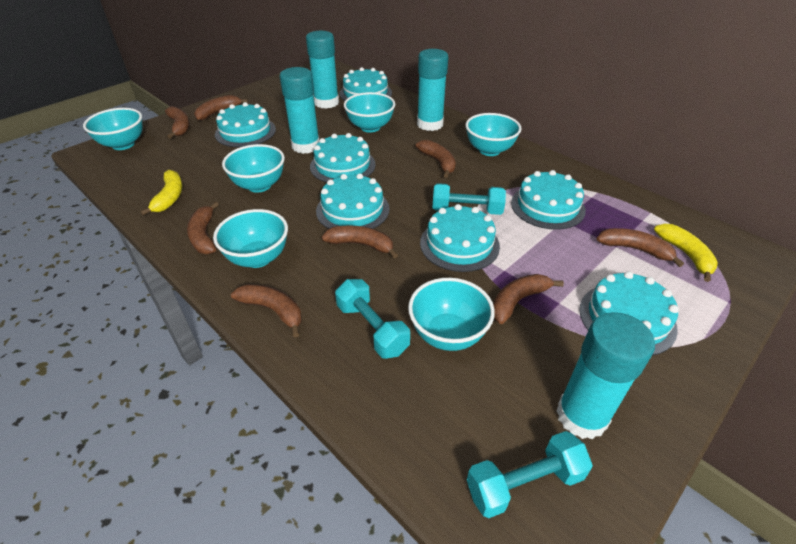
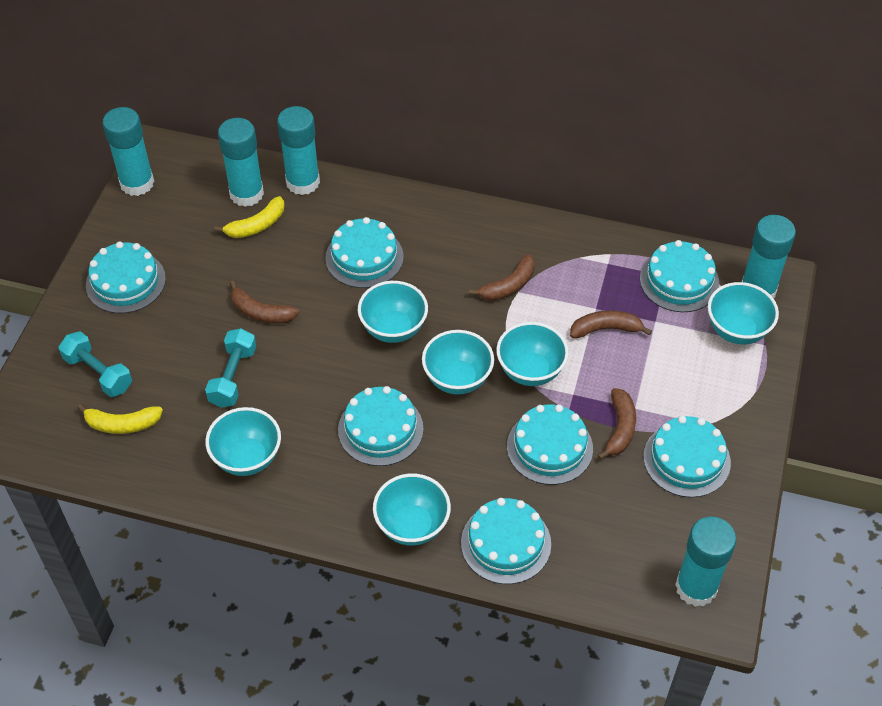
brown banana: [165,106,189,139] [187,202,219,254] [194,95,248,120] [231,284,302,337] [322,225,398,258] [416,140,456,178] [493,274,564,324] [597,228,684,267] = 8 -> [230,281,299,324] [469,254,535,301] [570,310,652,338] [597,388,636,460] = 4
turquoise dumbbell: [335,279,410,359] [432,183,506,215] [467,431,593,518] = 3 -> [59,331,132,397] [205,328,256,408] = 2
turquoise glue stick: [279,67,319,154] [306,31,339,109] [417,49,448,131] [556,312,655,440] = 4 -> [103,107,154,196] [218,118,264,207] [277,106,320,195] [675,517,736,607] [742,215,796,298] = 5

